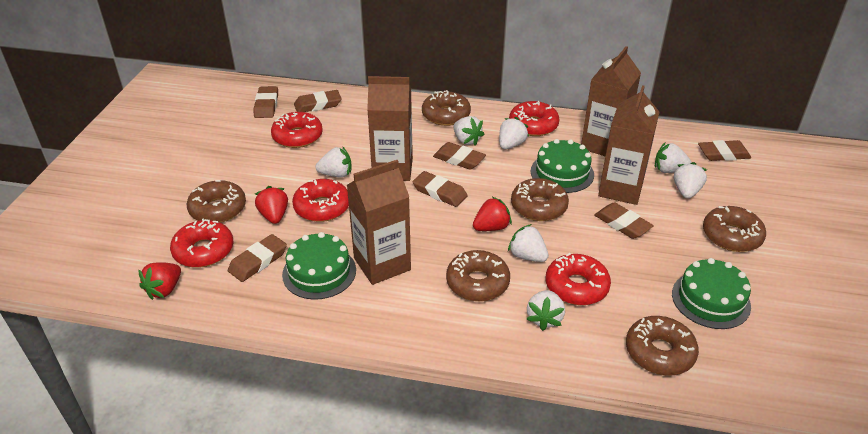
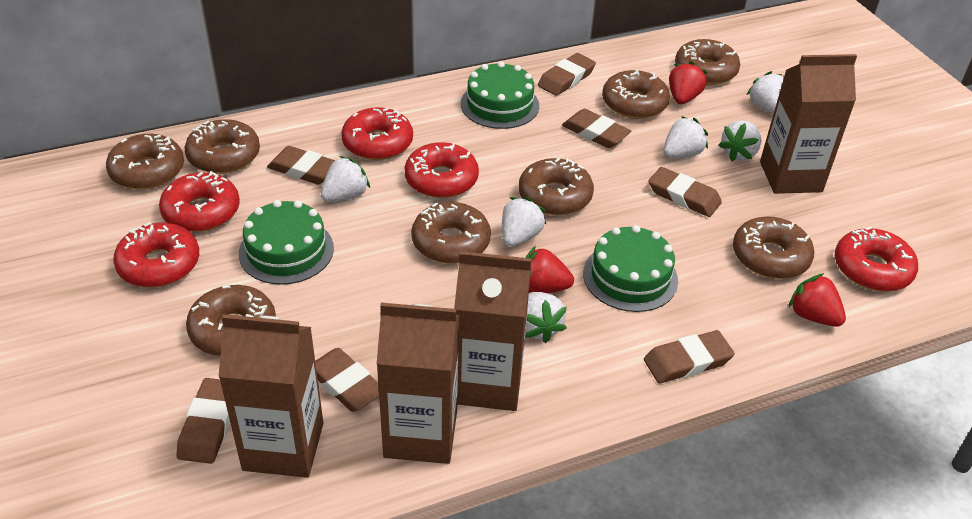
brown donut: [187,180,246,223] [422,90,471,126] [446,250,510,301] [511,178,569,221] [626,316,699,375] [703,206,766,252] = 6 -> [106,134,184,189] [185,119,260,174] [186,285,276,356] [411,202,491,264] [519,158,594,215] [602,69,670,119] [675,39,740,85] [733,216,814,279] = 8
white strawberry: [315,147,352,178] [453,116,484,146] [499,117,529,149] [508,224,549,262] [527,290,565,331] [655,143,692,173] [674,162,707,199] = 7 -> [321,156,370,202] [502,197,547,247] [525,292,567,343] [663,116,708,158] [719,120,762,161] [746,71,784,113] = 6

